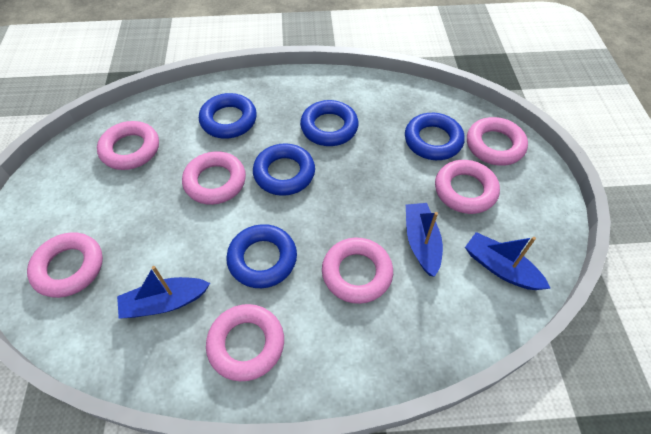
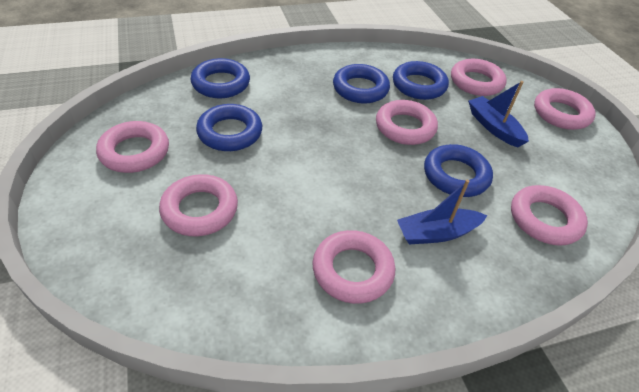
blue boat: [117,266,210,319] [406,203,443,277] [465,232,551,290] = 3 -> [397,180,487,245] [468,81,529,147] = 2

